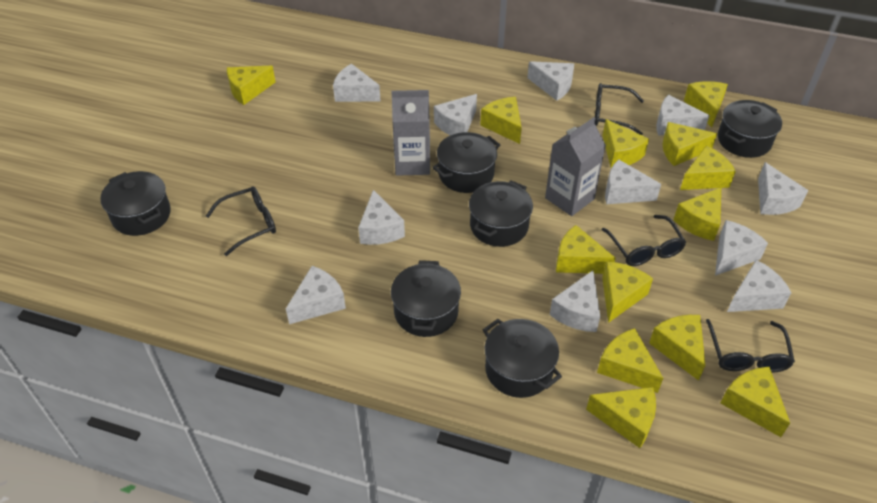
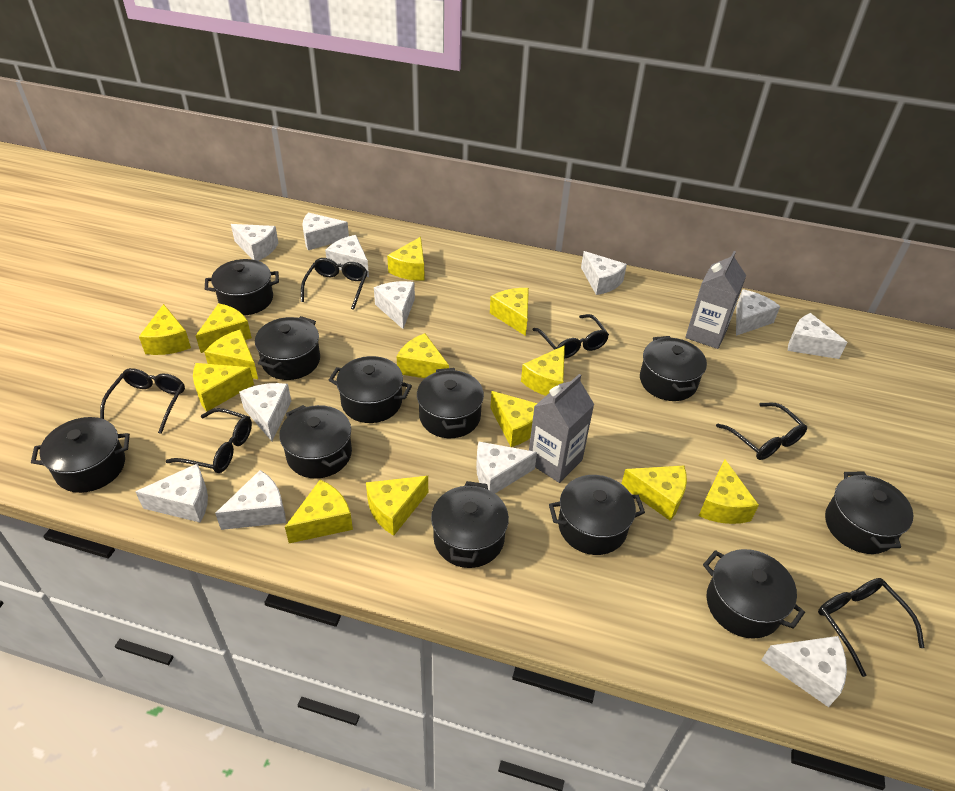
black glasses: [206,186,276,256] [595,83,644,135] [602,215,686,266] [706,319,795,372] = 4 -> [100,368,185,434] [166,408,252,473] [301,258,368,310] [532,314,609,359] [716,403,807,460] [818,578,925,677] = 6
black pot: [100,171,171,236] [391,260,461,337] [432,132,500,193] [469,181,533,247] [483,319,562,398] [718,100,782,158] = 6 -> [31,417,130,493] [205,259,279,315] [255,316,320,380] [279,405,352,478] [329,356,412,423] [417,368,484,438] [431,481,509,568] [549,475,645,555] [640,336,707,401] [703,549,805,639] [825,472,914,554] = 11
white cheese: [286,266,346,324] [333,64,381,102] [358,190,405,245] [434,94,477,135] [527,61,574,101] [550,270,600,332] [605,159,661,204] [656,94,710,136] [715,220,768,276] [727,260,791,312] [758,162,808,215] = 11 -> [135,464,208,522] [215,470,286,530] [231,224,278,261] [239,383,291,441] [303,213,349,250] [325,235,369,277] [374,281,415,329] [476,441,537,493] [581,251,627,295] [736,289,780,336] [761,636,847,707] [788,313,847,359] = 12

